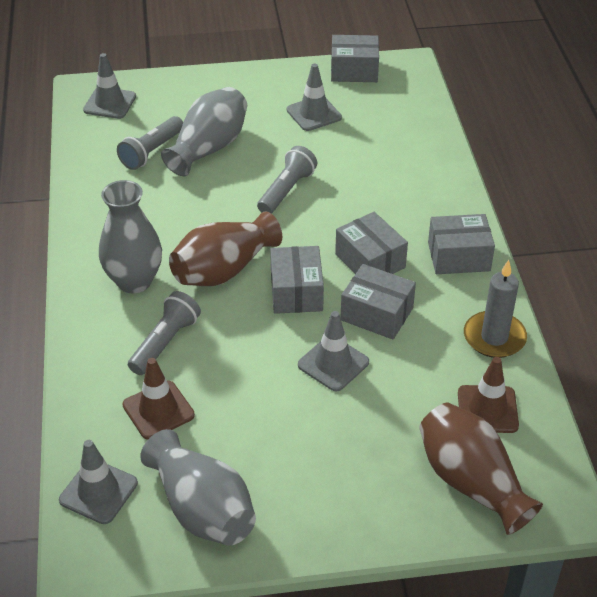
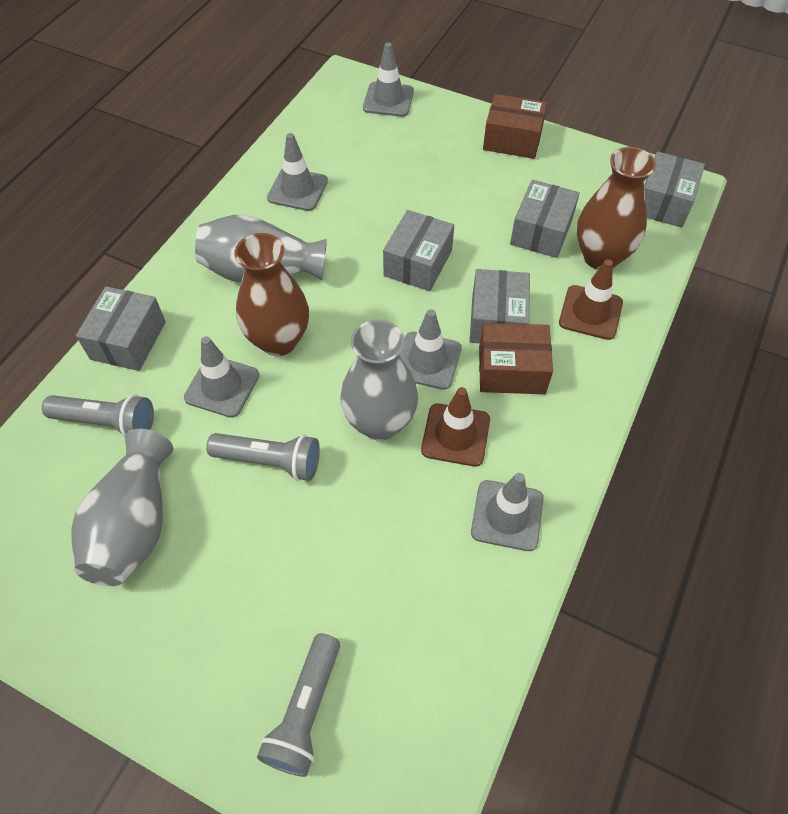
brown box: none = 0 -> [479,323,553,394] [483,94,547,159] = 2
grey candle: [464,260,527,358] = 1 -> none = 0
grey traffic cone: [59,440,138,524] [83,53,136,119] [287,64,342,131] [298,311,369,391] = 4 -> [184,336,259,418] [267,133,328,211] [363,42,414,117] [399,309,461,390] [471,473,544,551] = 5

